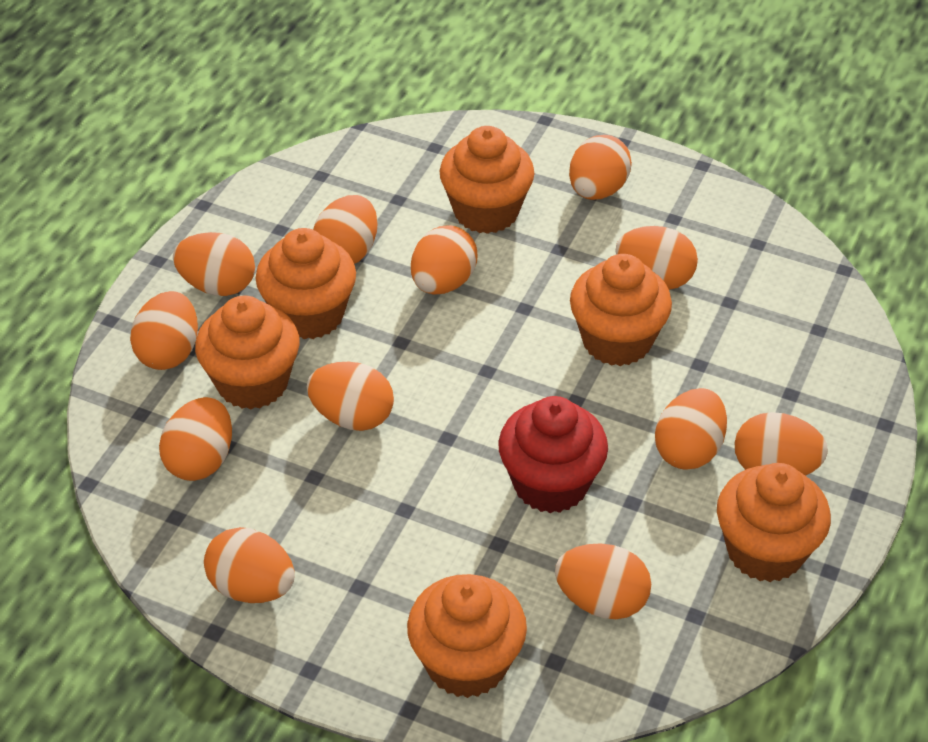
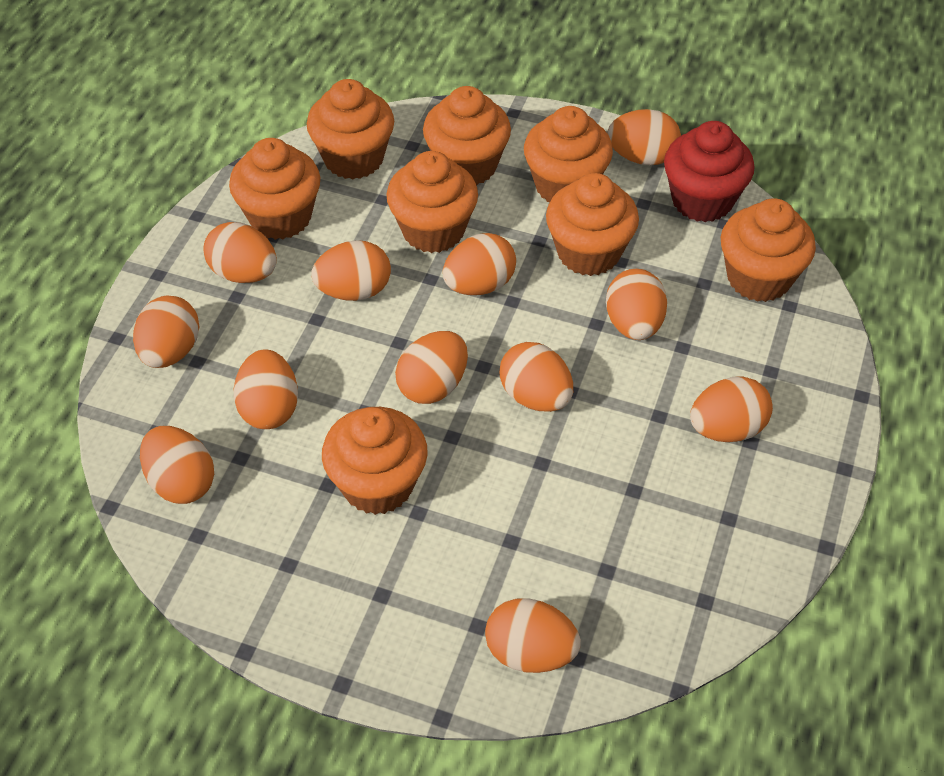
orange cupcake: [195,296,300,409] [255,228,356,339] [407,574,527,698] [440,126,534,234] [570,254,672,366] [717,463,831,582] = 6 -> [229,138,320,240] [307,79,394,180] [322,407,428,515] [386,151,478,253] [423,86,511,185] [524,106,613,202] [546,173,639,276] [721,198,816,302] = 8

